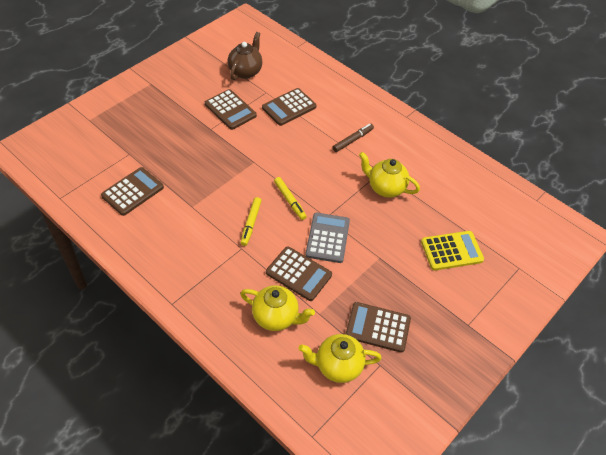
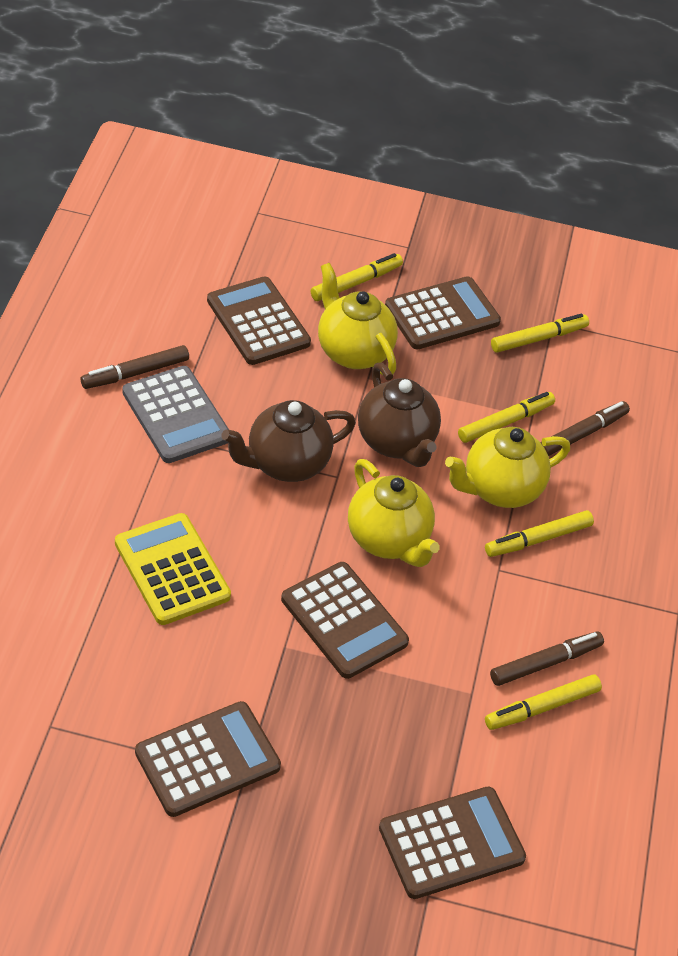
brown marker: [333,124,374,152] = 1 -> [81,345,189,389] [490,631,604,686] [540,401,630,456] = 3
brown teapot: [228,32,262,80] = 1 -> [221,400,356,482] [358,363,441,467] = 2
yellow marker: [241,197,261,246] [274,177,307,220] = 2 -> [311,253,403,301] [458,392,555,443] [485,510,594,557] [485,675,602,730] [491,313,589,353] = 5

